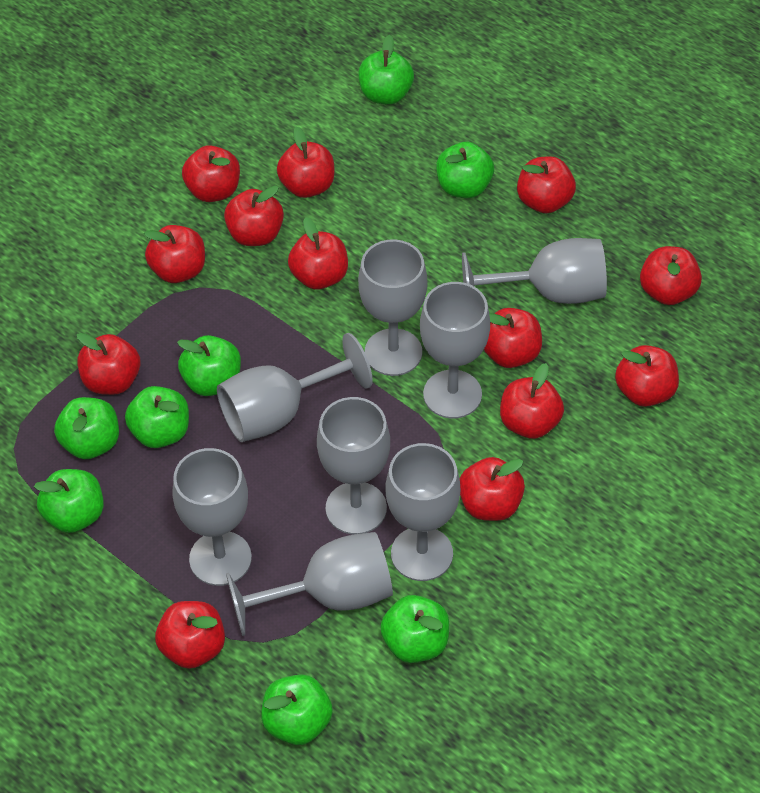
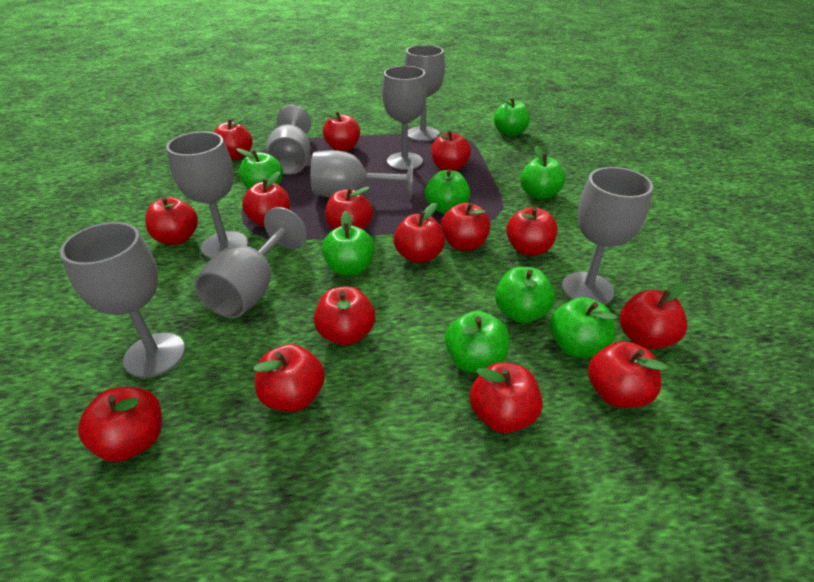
red apple: [76,333,140,395] [144,225,205,283] [155,601,225,669] [182,145,240,202] [224,186,284,246] [277,127,334,198] [288,217,348,290] [460,457,525,521] [484,308,542,368] [500,363,564,439] [517,156,576,213] [615,345,679,407] [640,246,702,305] = 13 -> [78,387,162,462] [145,197,198,245] [214,117,253,160] [242,171,290,227] [254,344,325,412] [314,286,375,346] [322,110,360,152] [325,187,373,230] [394,203,445,264] [431,130,471,171] [441,202,490,251] [470,362,543,433] [506,207,558,256] [588,341,667,408] [620,282,687,349] = 15

